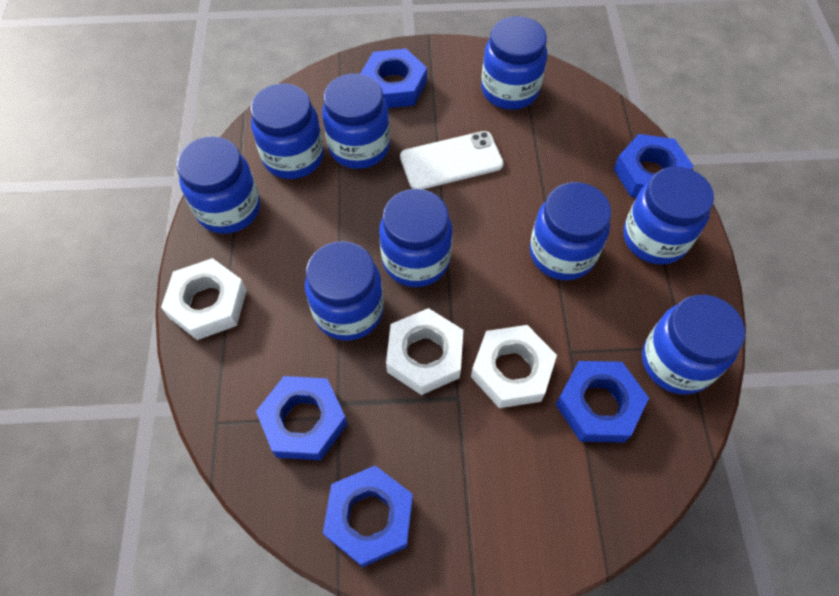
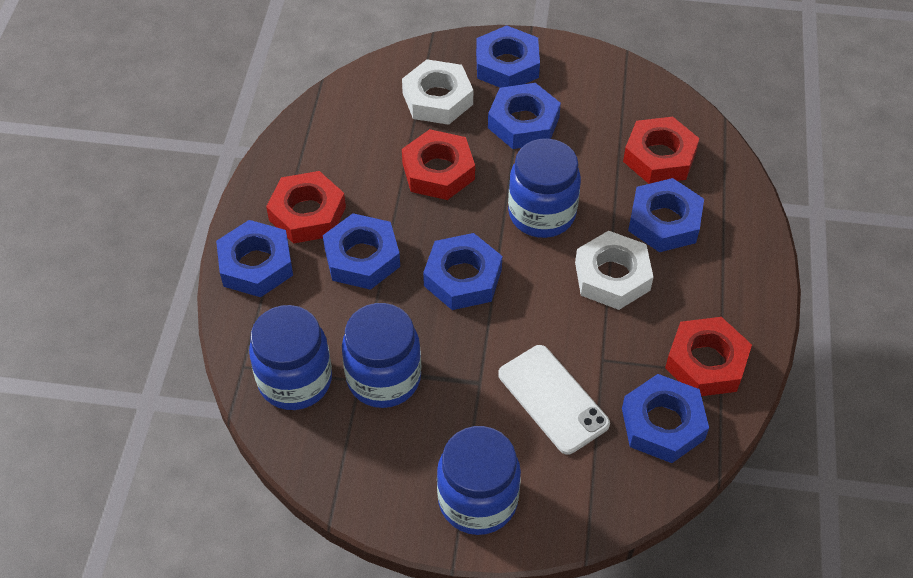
blue jar: [177,136,260,234] [250,84,324,179] [305,241,384,341] [322,74,390,169] [379,189,452,287] [481,16,547,110] [530,182,611,280] [624,167,714,265] [642,295,745,395] = 9 -> [249,305,332,410] [342,303,421,408] [437,426,521,535] [508,139,581,238] = 4
blue nut: [256,376,347,460] [323,466,413,567] [360,48,427,108] [555,361,649,443] [614,134,693,197] = 5 -> [216,220,293,297] [323,213,400,290] [423,233,502,310] [476,25,540,88] [488,83,561,149] [622,374,709,463] [628,178,704,252] = 7
red nut: none = 0 -> [266,171,346,244] [402,129,475,200] [623,117,700,184] [665,317,752,396] = 4
white nut: [161,258,247,340] [386,308,463,395] [471,325,557,408] = 3 -> [402,59,473,125] [575,231,653,310] = 2

